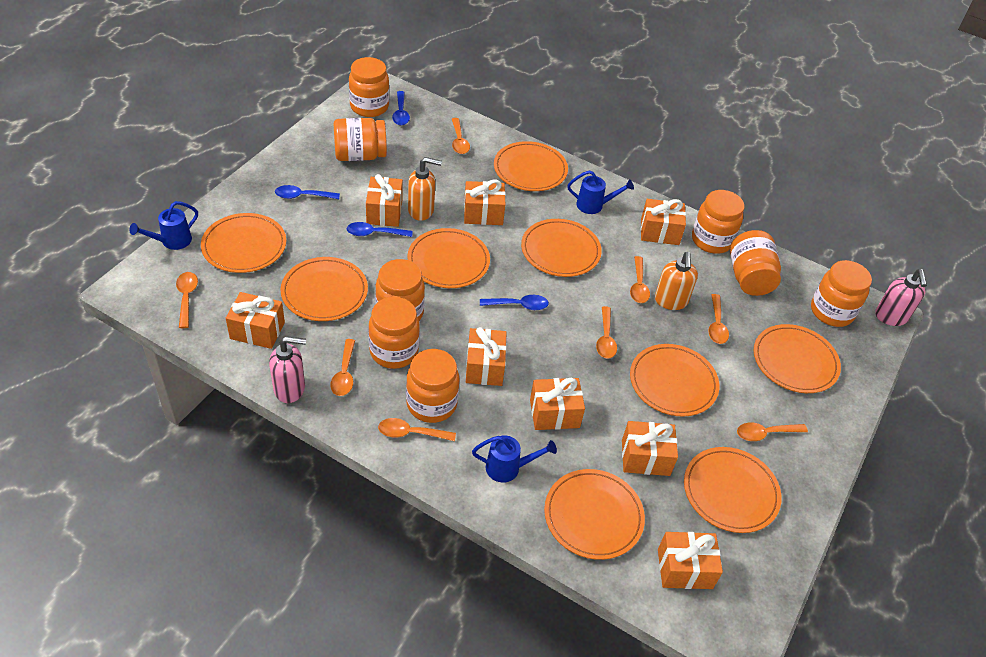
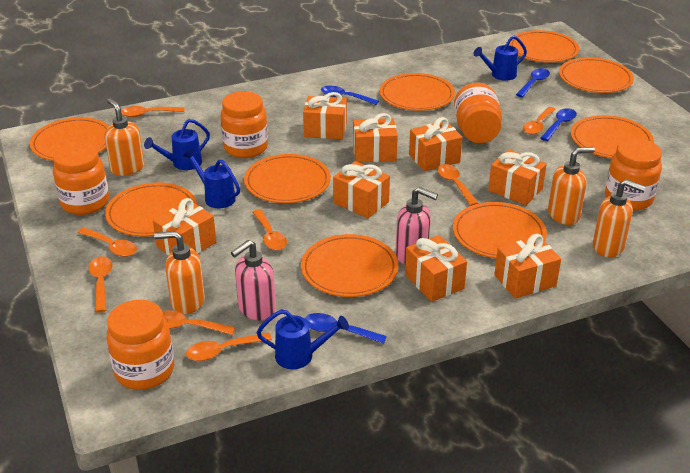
blue watering can: [129,201,198,250] [472,435,557,483] [567,170,634,214] = 3 -> [144,119,210,170] [183,149,240,208] [257,309,349,369] [473,36,527,81] = 4
orange jar: [334,118,387,161] [349,57,389,117] [368,297,420,369] [375,259,425,321] [406,349,459,423] [692,190,744,254] [730,230,781,296] [811,260,872,327] = 8 -> [53,142,109,215] [106,300,174,390] [220,91,268,158] [454,83,502,143] [605,138,662,211] = 5
orange soap dispenser: [408,157,442,221] [655,252,698,310] = 2 -> [105,98,144,176] [154,231,205,314] [548,147,595,225] [593,179,646,257] = 4

